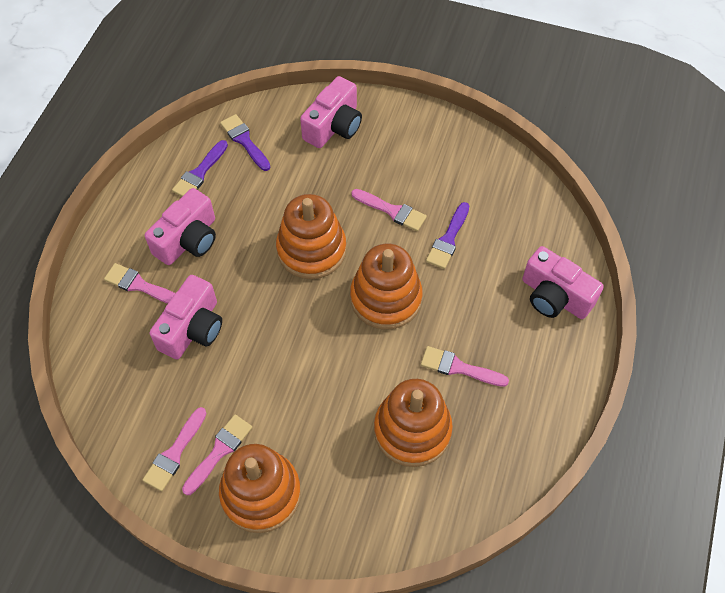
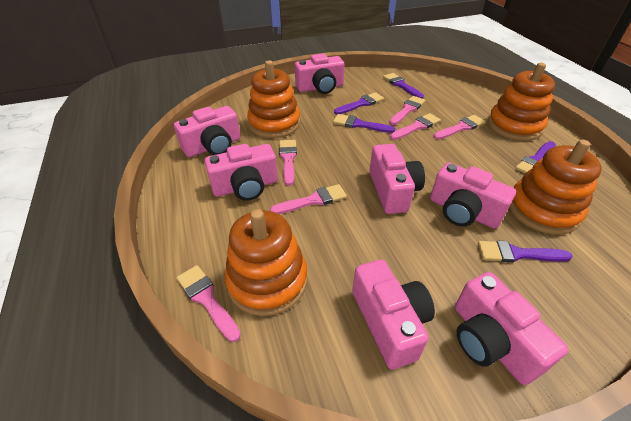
pink brush: [104,263,175,304] [143,407,207,491] [182,415,253,495] [351,189,427,231] [421,346,509,387] = 5 -> [176,265,241,342] [270,184,347,214] [279,140,297,186] [389,96,426,125] [390,113,441,140] [433,115,486,140] = 6
pink camera: [145,188,216,265] [150,275,222,359] [300,76,362,148] [522,246,604,319] = 4 -> [174,106,241,157] [205,144,278,201] [295,54,345,94] [353,259,435,370] [369,144,425,214] [430,162,516,229] [455,272,568,385] = 7
purple brush: [172,140,228,196] [220,114,270,171] [426,202,469,269] = 3 -> [333,114,395,133] [334,92,384,114] [383,73,424,99] [478,241,573,263] [515,141,556,174] = 5

